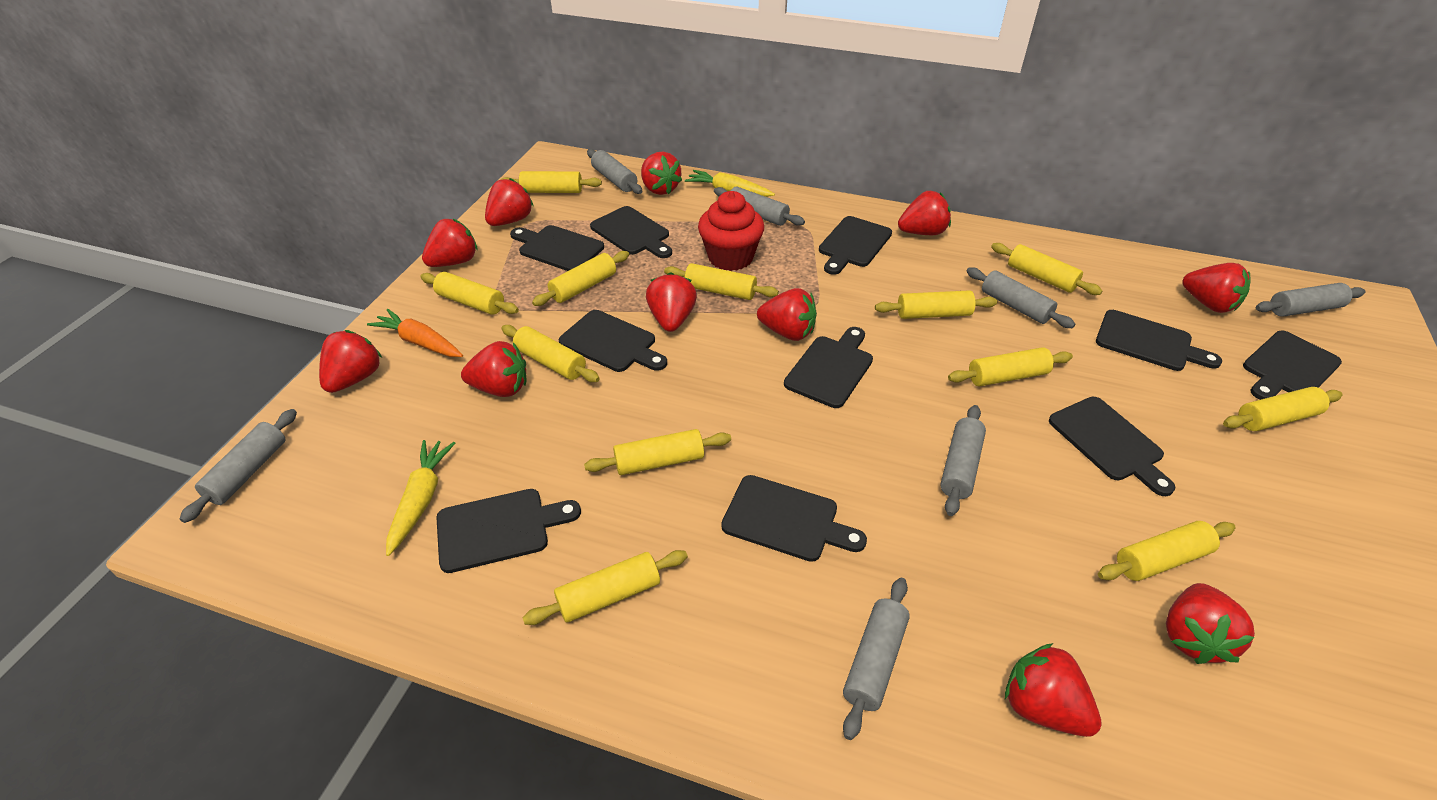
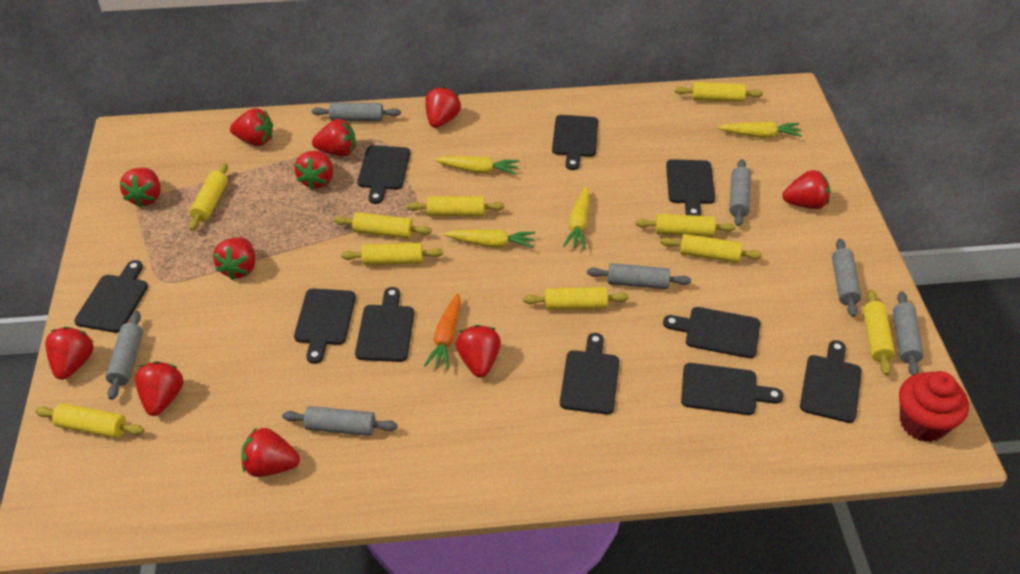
yellow carrot: [386,440,455,556] [685,170,775,197] = 2 -> [434,156,519,175] [444,230,535,248] [563,186,590,249] [718,122,802,138] = 4
yellow rolling pin: [420,272,519,315] [500,171,602,193] [501,325,600,382] [522,550,688,625] [532,251,629,306] [584,429,731,475] [664,263,779,300] [875,290,997,319] [948,347,1073,386] [991,243,1102,295] [1098,521,1236,581] [1223,387,1343,431] = 12 -> [35,403,144,438] [189,163,228,231] [334,212,432,239] [341,243,443,265] [407,196,505,216] [523,287,629,310] [635,214,735,237] [660,234,762,263] [675,82,763,102] [863,290,895,375] = 10

